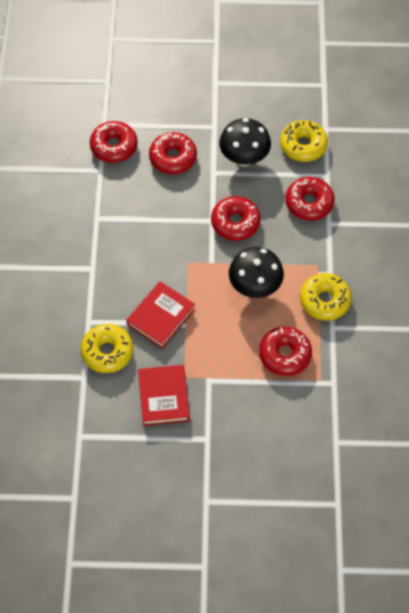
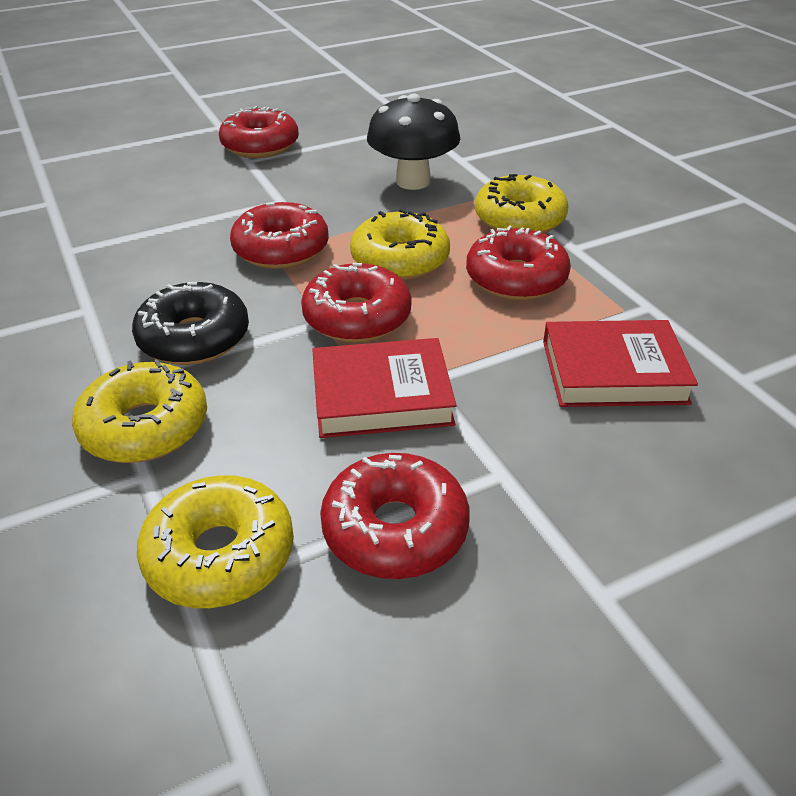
black donut: none = 0 -> [132,282,249,365] = 1
black mushroom: [219,118,271,167] [229,247,284,298] = 2 -> [367,94,460,190] = 1
yellow donut: [80,324,133,373] [280,120,328,162] [300,273,352,320] = 3 -> [72,360,207,463] [137,475,294,608] [350,209,450,280] [475,174,568,233] = 4

